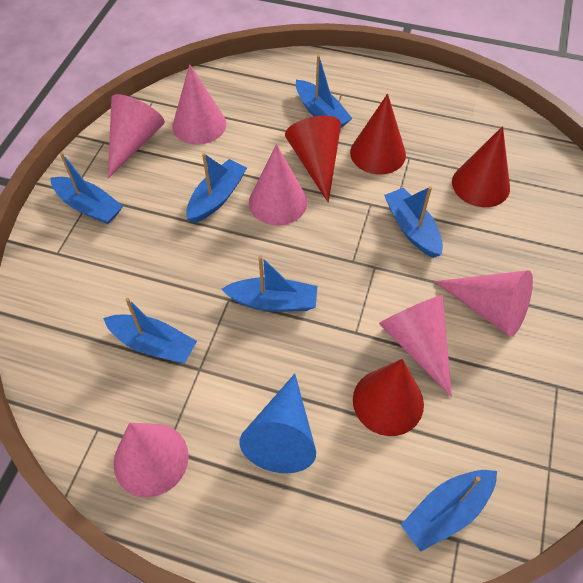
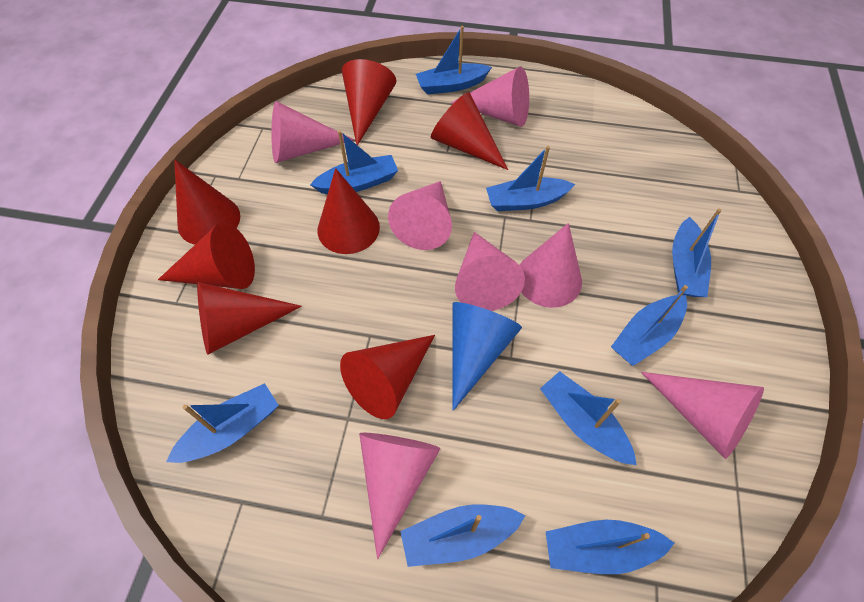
blue boat: [50,152,123,224] [103,298,197,363] [186,153,247,223] [221,255,318,312] [296,55,353,127] [384,186,443,258] [401,470,497,552] = 7 -> [166,383,279,463] [310,130,398,194] [400,505,526,567] [416,26,492,95] [486,146,575,211] [540,371,637,465] [546,520,674,574] [611,285,688,366] [672,209,722,297] = 9
pink cone: [108,94,165,178] [113,423,189,497] [172,64,226,145] [249,144,307,225] [379,295,452,397] [434,270,533,337] = 6 -> [271,101,354,163] [359,433,441,559] [388,181,452,250] [451,67,529,127] [455,232,525,311] [520,223,582,308] [641,372,764,459] = 7
red cone: [285,116,341,203] [350,94,406,174] [353,359,424,436] [452,126,510,207] = 4 -> [158,222,255,289] [174,160,240,245] [197,282,302,355] [318,168,380,254] [340,335,435,419] [342,59,396,145] [431,92,508,170] = 7

